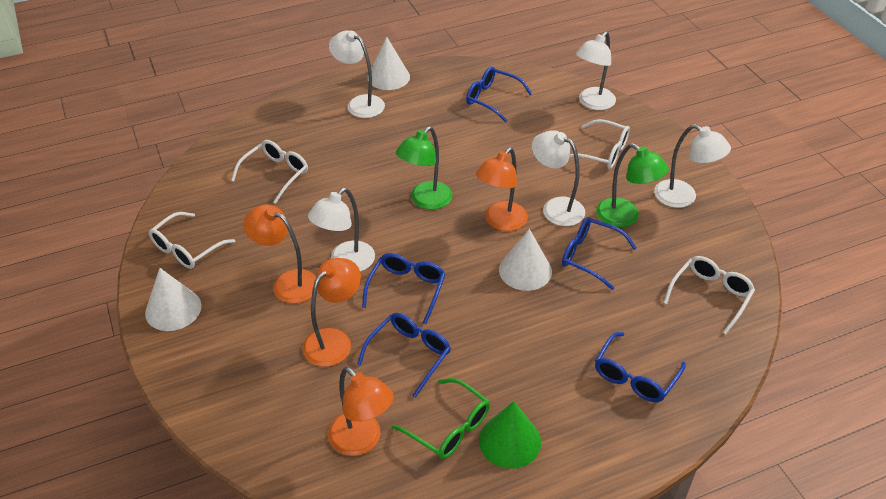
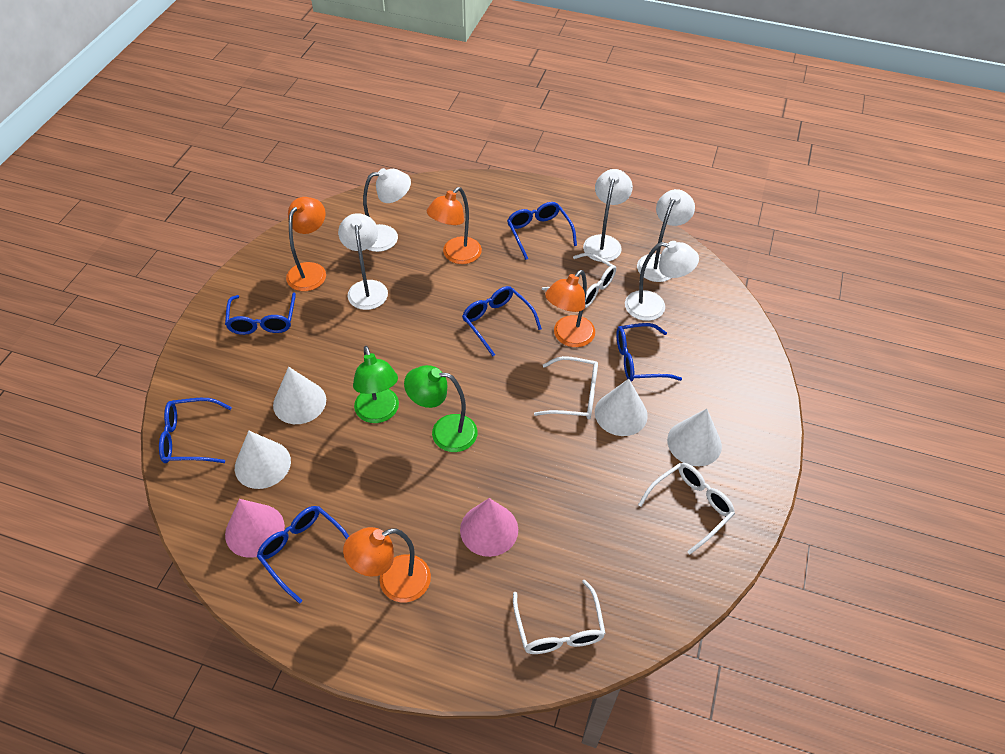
blue glasses: [357,313,451,398] [362,253,445,324] [466,67,532,122] [562,217,637,290] [595,332,686,402] = 5 -> [159,398,232,463] [225,292,296,335] [256,506,349,604] [462,286,542,356] [507,202,577,260] [616,323,682,381] = 6
green cone: [479,401,541,469] = 1 -> none = 0
green glasses: [392,378,490,459] = 1 -> none = 0
pink cone: none = 0 -> [225,499,285,558] [460,498,518,557] = 2
white cone: [145,268,202,331] [368,37,410,90] [499,229,552,291] = 3 -> [235,431,291,489] [273,367,326,424] [595,379,648,436] [667,409,722,466] = 4

